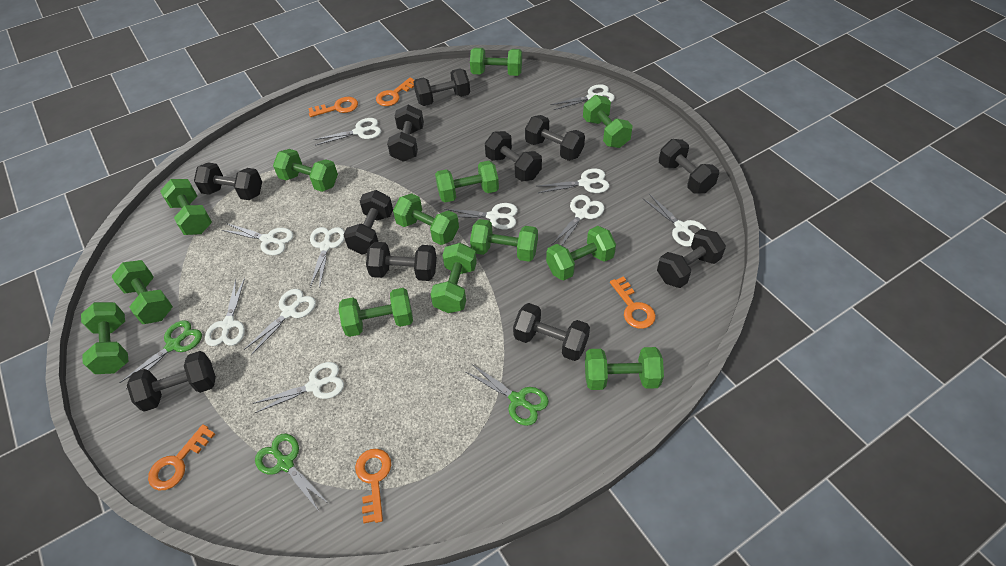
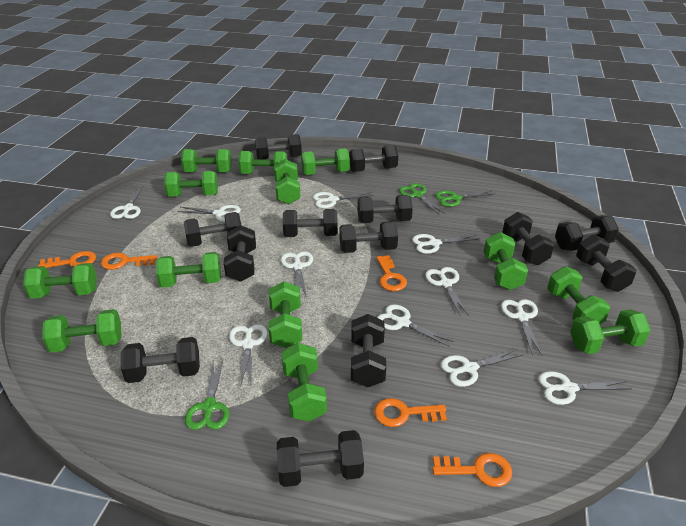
black dumbbell: [127,351,216,412] [194,163,262,200] [344,190,393,255] [366,242,437,281] [387,105,424,162] [413,69,470,106] [485,131,542,181] [513,303,590,361] [525,115,585,161] [657,229,726,288] [659,139,719,194] = 11 -> [121,337,200,383] [184,212,241,247] [224,225,256,282] [255,134,302,160] [277,430,364,487] [283,209,338,237] [339,221,398,253] [349,145,398,172] [351,314,386,387] [358,195,413,223] [502,212,554,265] [555,215,619,251] [576,235,636,292] = 13

